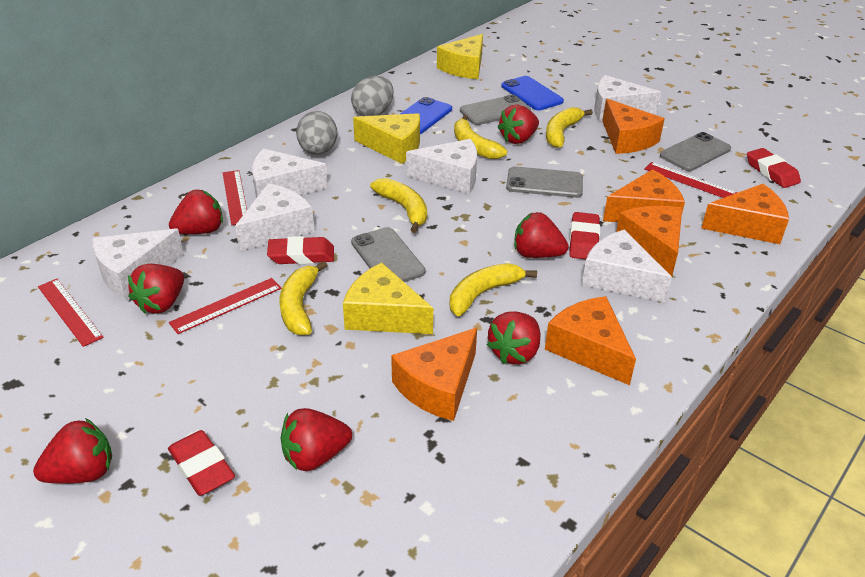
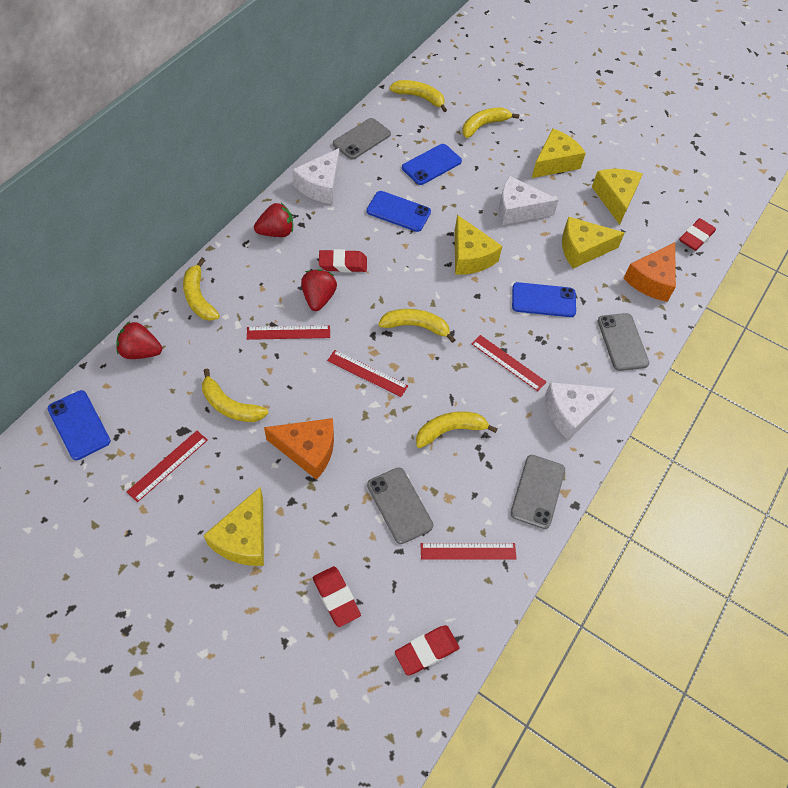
blue phone: [400,97,452,134] [501,76,564,110] = 2 -> [48,390,111,460] [366,191,431,232] [402,144,462,185] [512,282,576,317] = 4
grey egg: [296,111,337,155] [351,76,394,116] = 2 -> none = 0
orange cheese: [391,328,477,421] [545,296,636,385] [602,99,665,154] [603,169,685,222] [616,205,682,276] [701,184,789,244] = 6 -> [264,418,334,480] [623,242,676,302] = 2
red ruler: [38,279,104,347] [169,278,282,334] [223,170,247,225] [644,162,737,198] = 4 -> [127,431,208,502] [247,326,330,340] [327,350,408,397] [420,543,517,560] [471,335,546,391] = 5
red strawberry: [33,418,112,484] [128,264,184,314] [169,190,223,234] [281,408,352,471] [487,312,541,364] [497,105,539,144] [514,212,569,258] = 7 -> [117,321,162,359] [254,203,293,237] [301,269,337,311] = 3
white cheese: [93,228,184,299] [235,183,314,251] [252,149,328,198] [406,139,477,194] [582,230,672,303] [594,75,661,121] = 6 -> [292,148,340,204] [499,176,559,225] [545,382,616,440] = 3
yellow banana: [279,261,328,335] [370,178,427,233] [450,263,537,316] [454,115,507,159] [546,107,593,148] = 5 -> [183,259,220,321] [202,368,268,422] [378,309,456,343] [389,80,447,112] [416,411,498,448] [462,108,519,138] = 6
yellow cheese: [343,263,433,334] [353,113,420,164] [437,34,483,79] = 3 -> [203,487,264,566] [455,215,502,275] [532,128,586,178] [562,217,625,268] [592,169,643,225] = 5

